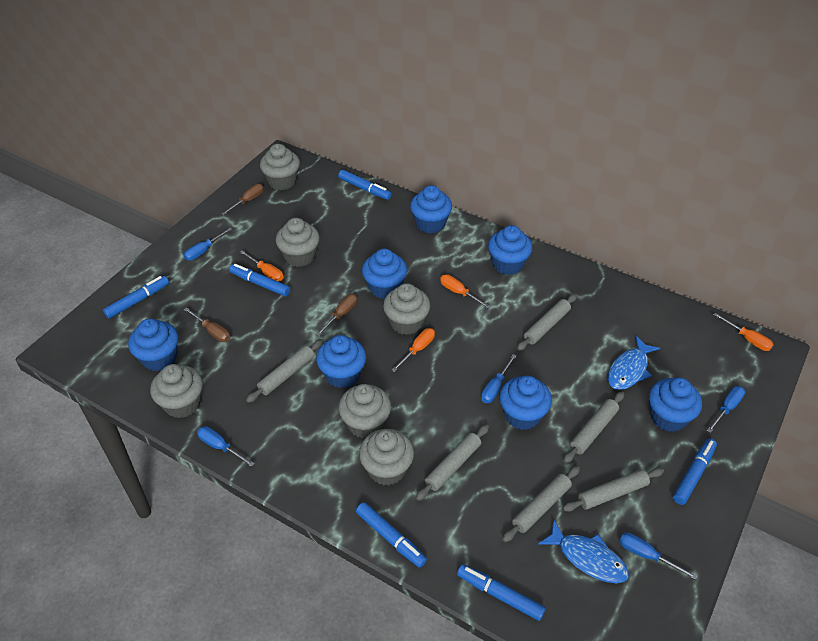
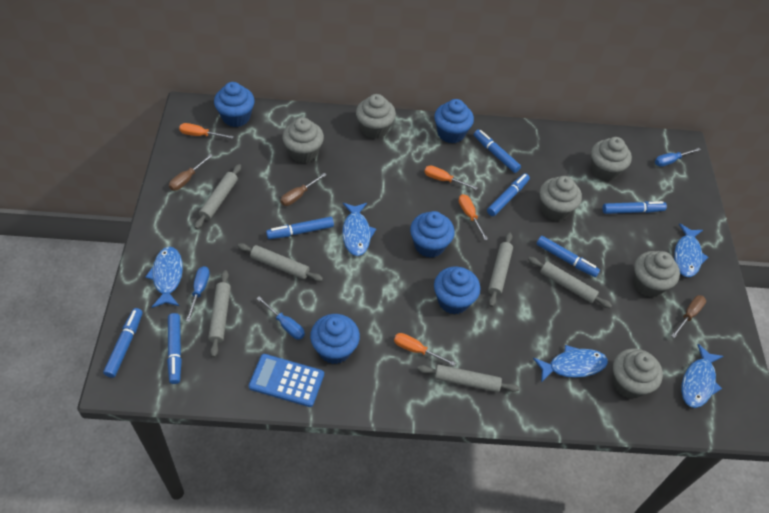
blue calculator: none = 0 -> [249,354,324,407] = 1
blue cupcake: [128,318,179,371] [316,335,366,388] [362,248,407,299] [410,185,452,233] [488,225,532,275] [499,375,552,430] [649,377,702,432] = 7 -> [214,82,255,127] [310,314,360,364] [410,211,455,258] [434,99,474,143] [434,267,480,314] = 5
blue fish: [538,519,629,583] [608,336,660,390] = 2 -> [145,247,183,308] [342,203,376,256] [533,345,608,383] [674,223,708,277] [681,344,724,408] = 5
blue marker: [103,276,169,319] [229,264,290,296] [338,170,392,200] [356,502,427,568] [457,564,546,621] [673,438,717,505] = 6 -> [103,308,143,378] [167,313,182,384] [266,217,334,239] [474,130,521,173] [487,173,530,216] [537,236,600,277] [602,201,667,214] = 7
blue screwdriver: [184,227,232,261] [197,426,255,467] [481,354,516,403] [619,532,697,580] [707,386,745,433] = 5 -> [186,266,210,322] [256,296,305,340] [655,148,701,167] = 3

